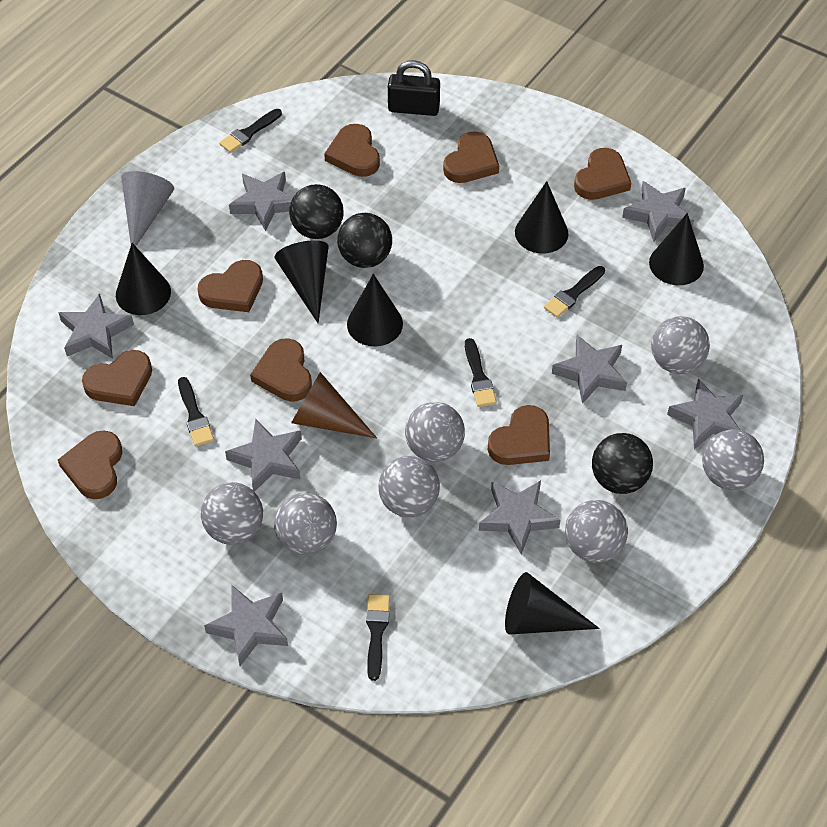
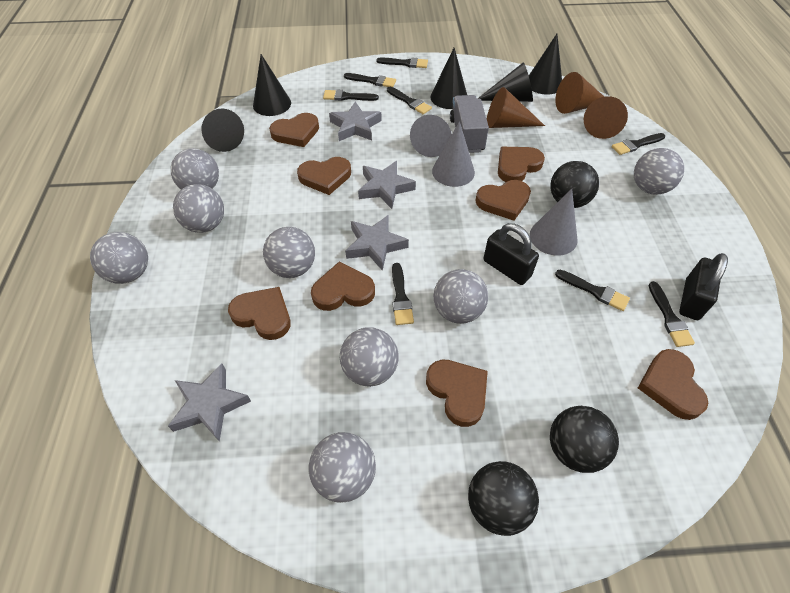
black brush: [178,377,214,446] [219,109,282,153] [366,594,390,681] [465,338,497,407] [544,266,605,318] = 5 -> [323,90,379,101] [344,73,396,87] [376,57,428,68] [387,87,432,114] [392,263,414,325] [555,270,630,311] [612,133,665,155] [649,281,695,347] = 8
black cone: [116,243,171,315] [275,240,329,323] [347,274,403,346] [505,572,600,634] [515,181,569,253] [649,213,704,285] = 6 -> [201,109,244,152] [253,54,291,116] [431,48,467,109] [478,62,533,102] [529,34,562,94] = 5
black padlock: [388,60,440,116] = 1 -> [484,223,539,285] [679,253,728,320] = 2
brown cone: [291,372,377,438] = 1 -> [487,87,545,128] [555,72,604,114] [584,96,628,139] = 3
grey ball: [201,482,263,545] [274,492,337,555] [378,456,440,518] [405,402,465,462] [565,500,628,563] [651,316,710,374] [702,429,764,490] = 7 -> [90,232,148,284] [171,148,219,189] [173,184,224,233] [263,227,315,278] [309,432,376,503] [340,327,398,387] [434,269,488,324] [634,148,684,195] = 8
grey cone: [121,171,174,246] = 1 -> [410,115,452,157] [432,121,475,187] [530,189,577,256] = 3
grey star: [58,294,134,359] [204,585,288,666] [225,419,302,492] [229,172,293,231] [479,480,560,554] [552,335,627,404] [622,181,694,242] [667,378,743,449] = 8 -> [168,363,251,442] [329,101,382,141] [345,215,409,271] [358,161,416,209] = 4
grey truck: none = 0 -> [450,95,489,153] = 1

